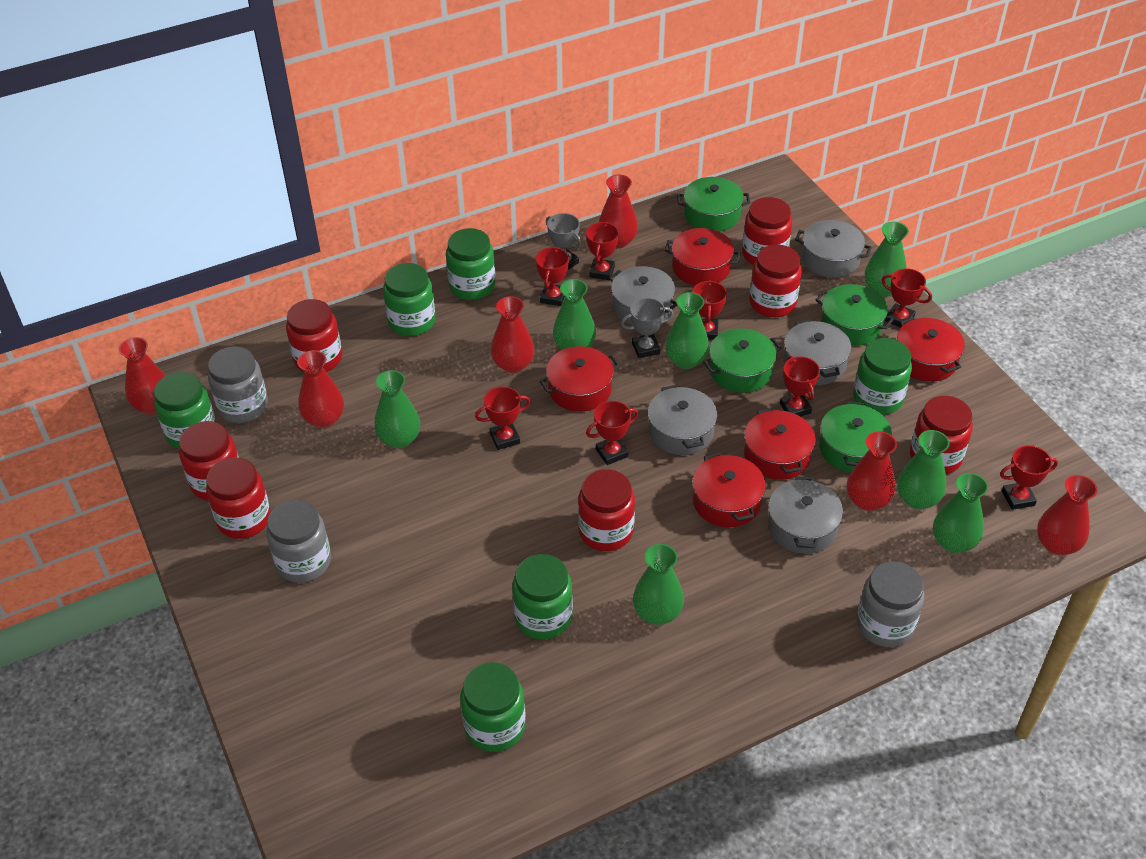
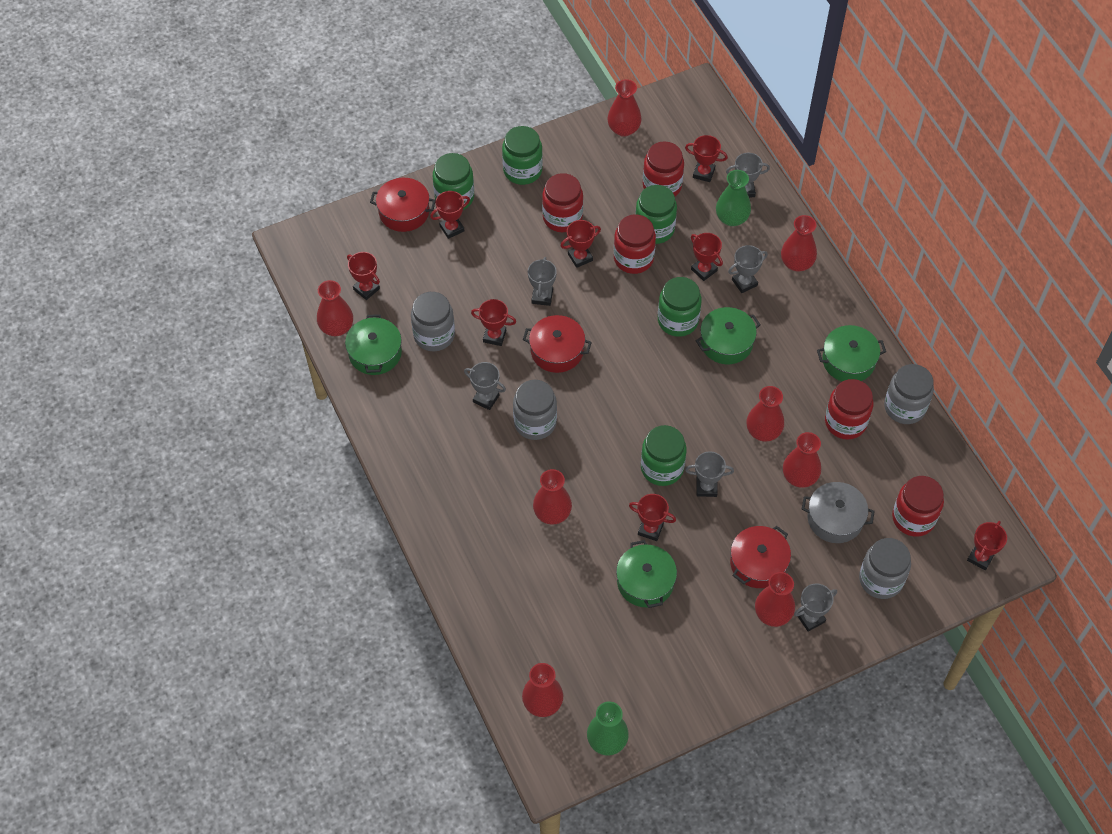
green jar: [154,372,216,449] [383,263,436,336] [446,228,496,300] [460,663,526,752] [512,554,573,639] [853,338,912,415] = 6 -> [433,153,474,210] [502,126,543,185] [635,185,677,244] [641,425,687,486] [658,277,702,337] = 5
green vase: [374,370,420,449] [553,279,596,350] [633,544,684,625] [665,292,709,369] [865,222,909,297] [897,430,950,510] [933,473,988,553] = 7 -> [587,702,629,755] [716,170,751,226] = 2
grey jar: [208,346,268,423] [267,500,331,583] [856,561,924,647] = 3 -> [411,292,455,351] [513,380,557,440] [859,538,911,599] [884,364,934,424] = 4
grey pot: [609,266,677,325] [648,385,717,455] [768,476,843,554] [783,319,852,385] [795,220,872,278] = 5 -> [802,482,875,543] = 1
grey trophy: [546,213,582,270] [621,298,673,358] = 2 -> [464,362,506,410] [528,257,557,306] [685,451,734,497] [726,153,770,198] [728,245,768,293] [794,583,837,632] = 6
red jar: [179,421,239,501] [206,457,271,539] [286,299,342,372] [578,469,635,551] [742,197,792,265] [749,245,802,317] [910,396,973,474] = 7 -> [542,173,583,232] [614,214,656,274] [643,141,684,196] [825,379,873,440] [892,476,944,537] = 5
red pot: [540,346,620,412] [664,228,741,286] [692,452,766,527] [744,408,816,480] [897,317,965,382] = 5 -> [370,178,436,232] [523,315,592,373] [730,526,791,588] = 3
red vase: [119,337,166,415] [297,350,344,428] [491,296,534,373] [599,174,638,248] [847,431,897,511] [1037,475,1098,555] = 6 -> [317,280,353,336] [522,663,563,717] [533,469,572,525] [607,79,642,137] [746,386,784,442] [755,572,795,627] [781,215,817,272] [783,432,821,488] = 8

